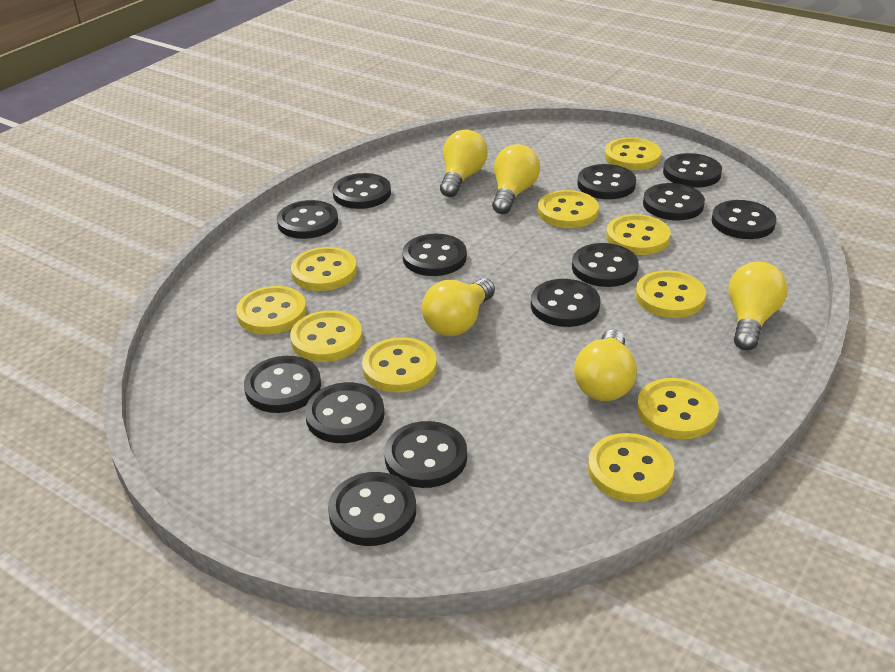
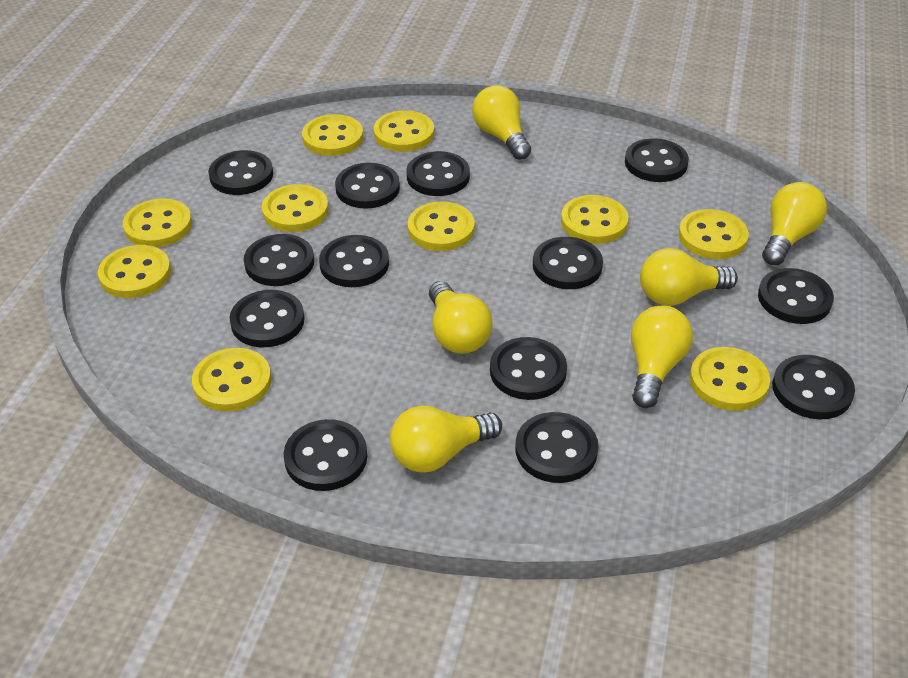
yellow light bulb: [422,278,495,336] [440,130,488,197] [492,144,540,214] [574,330,637,401] [729,261,787,350] = 5 -> [390,406,502,473] [429,281,493,354] [472,85,531,160] [631,305,693,408] [640,248,738,306] [762,182,827,265] = 6

